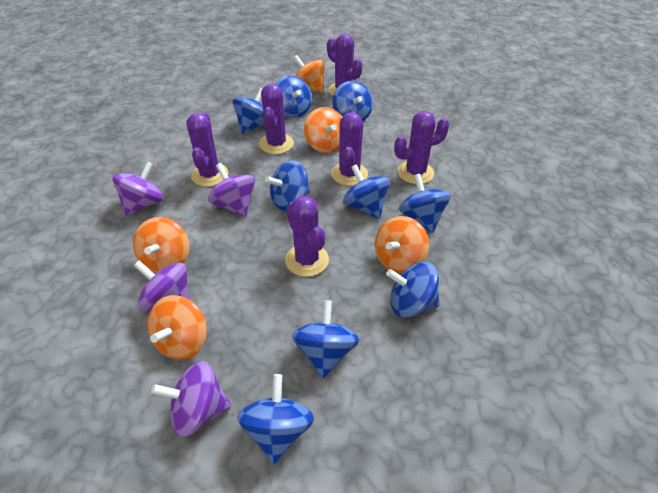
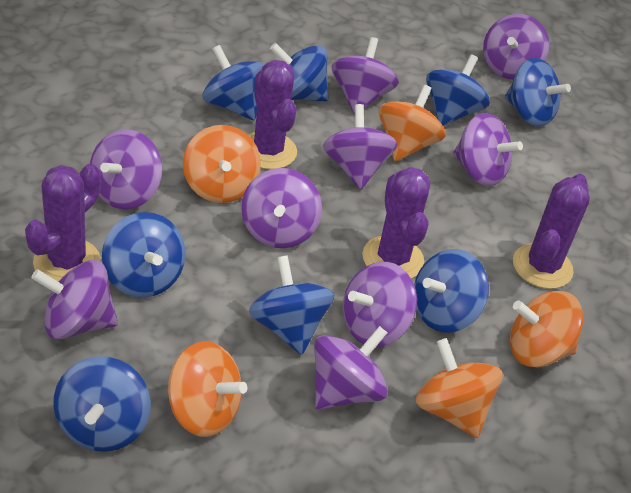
blue spinning top: [233,88,265,134] [237,374,314,464] [265,160,310,211] [275,75,312,118] [292,300,359,378] [333,81,373,121] [343,164,390,219] [386,262,440,317] [399,174,451,233] = 9 -> [53,356,151,452] [102,212,186,298] [203,45,265,121] [249,255,334,355] [270,43,329,102] [414,249,489,332] [426,55,490,126] [505,58,571,127] = 8
purple cactus: [186,112,228,187] [259,84,294,154] [285,196,329,277] [327,34,362,95] [331,111,368,186] [394,111,449,184] = 6 -> [25,163,101,282] [249,60,297,170] [362,167,430,279] [513,174,590,289] = 4
purple spinning top: [113,161,163,216] [134,261,189,311] [151,361,231,437] [208,163,255,217] = 4 -> [31,260,118,339] [90,129,162,209] [241,168,322,248] [314,326,388,410] [323,104,398,189] [331,37,399,114] [343,262,417,347] [453,113,523,186] [483,14,549,79] = 9

